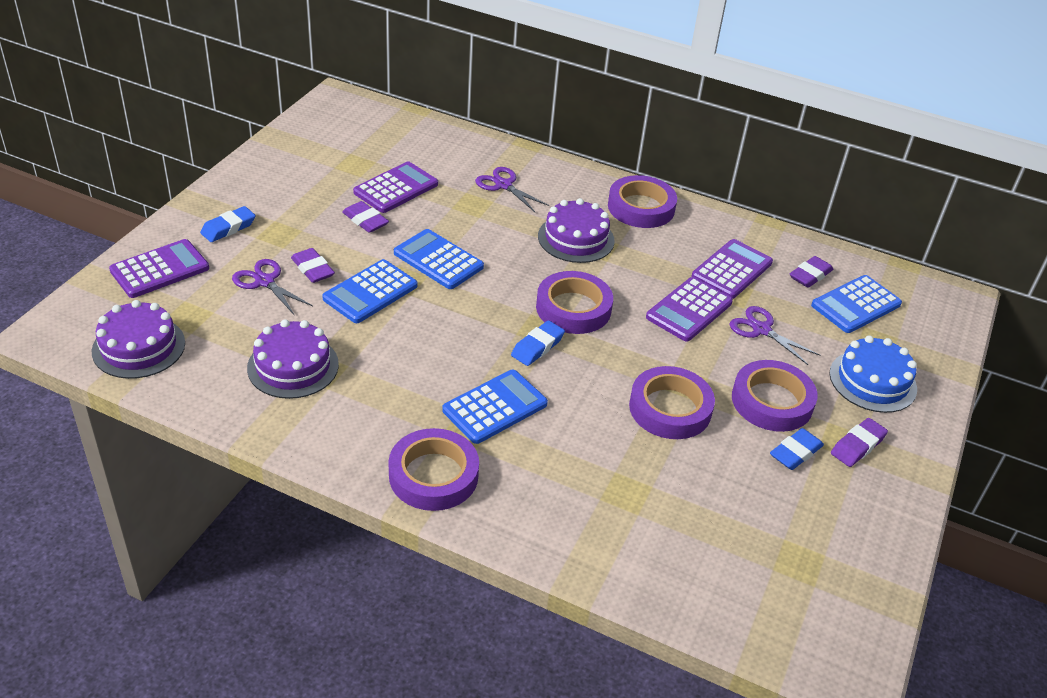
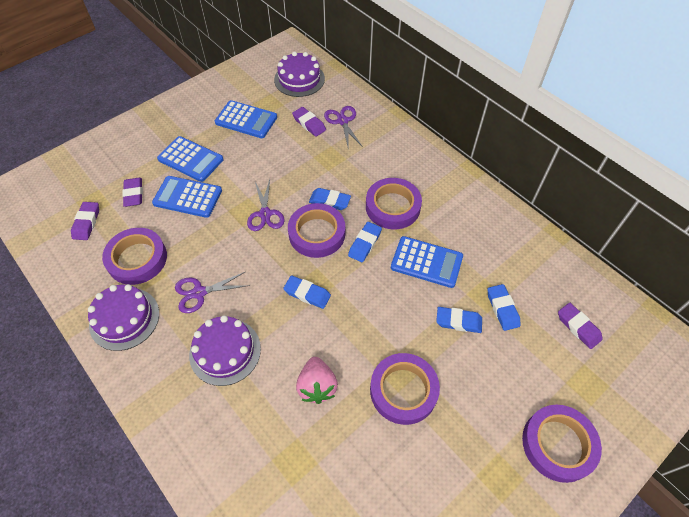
blue cake: [829,336,917,413] = 1 -> none = 0
blue eraser: [200,206,255,242] [511,320,565,366] [770,428,824,470] = 3 -> [283,276,331,309] [309,188,351,210] [348,222,382,262] [436,307,482,333] [488,284,521,331] = 5
pink strawberry: none = 0 -> [296,357,338,404] = 1
purple calculator: [109,239,209,298] [353,161,438,213] [646,277,733,342] [691,239,773,299] = 4 -> none = 0

